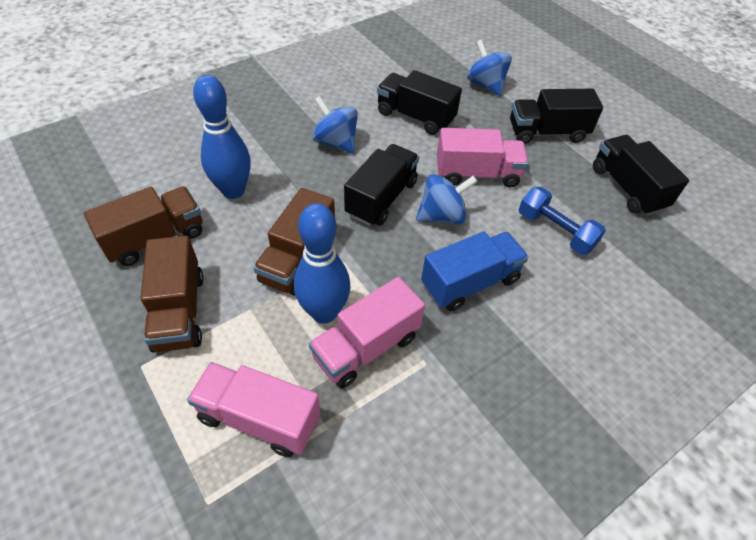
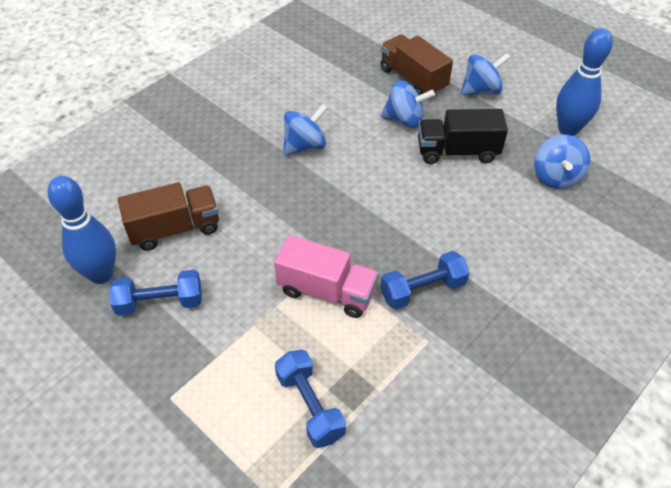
black truck: [344,144,419,226] [377,70,462,135] [510,89,603,144] [593,135,689,216] = 4 -> [418,109,508,164] = 1
blue dumbbell: [519,187,606,255] = 1 -> [109,270,202,316] [275,350,346,448] [381,251,470,309] = 3
blue spinning top: [312,96,358,154] [416,174,478,224] [467,40,512,96] = 3 -> [283,104,328,155] [381,80,435,128] [461,53,511,95] [534,135,590,189] = 4
blue truck: [421,232,529,311] = 1 -> none = 0
brown truck: [84,187,202,266] [141,236,203,353] [253,188,335,296] = 3 -> [118,182,219,251] [380,34,453,95] = 2
pink truck: [187,362,321,457] [309,277,425,388] [437,128,529,187] = 3 -> [274,235,379,318] = 1

